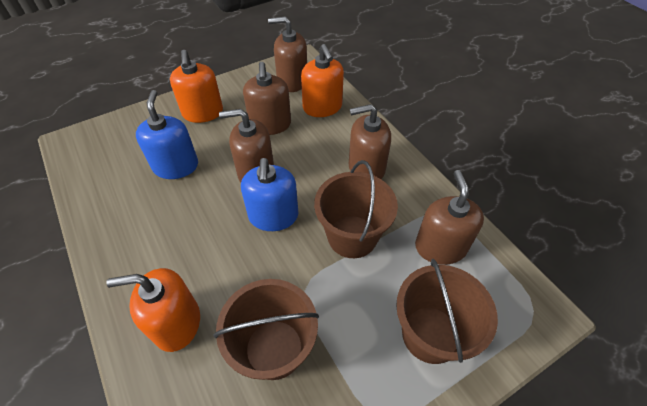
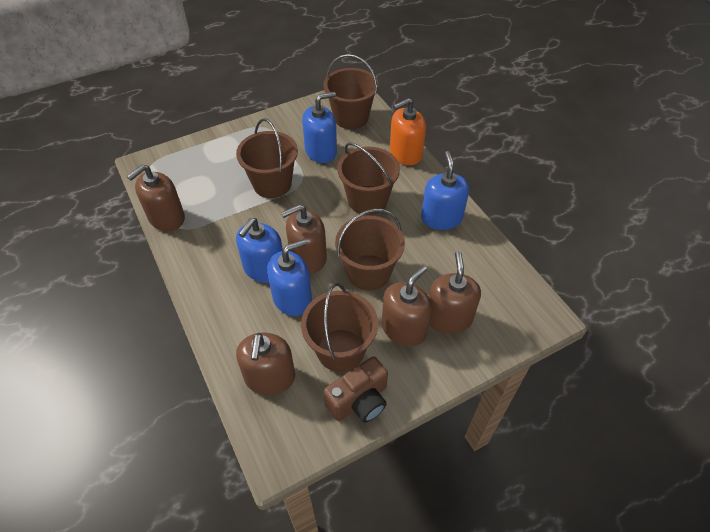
blue soap dispenser: [136,90,198,179] [241,158,298,231] = 2 -> [236,218,283,283] [267,239,312,316] [302,92,337,163] [421,151,469,230] = 4
brown bucket: [213,279,319,380] [314,160,398,258] [396,259,498,364] = 3 -> [236,118,298,198] [301,283,378,372] [324,54,379,129] [335,209,405,291] [337,142,400,215] = 5
brown camera: none = 0 -> [324,356,388,423] = 1
orange soap dispenser: [106,268,200,352] [170,50,223,123] [301,44,344,117] = 3 -> [390,98,426,165] = 1

